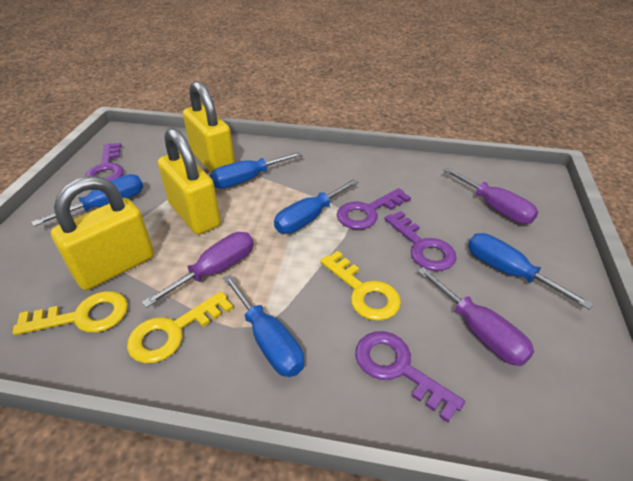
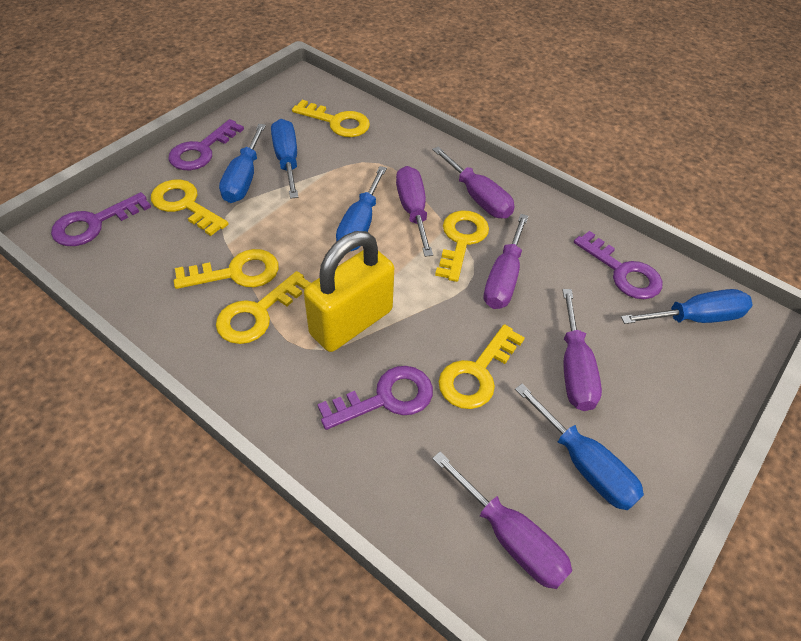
purple screwdriver: [141,232,254,308] [417,267,534,366] [443,167,539,224] = 3 -> [396,166,433,257] [432,147,514,218] [432,452,572,589] [484,214,528,309] [562,289,602,411] = 5
yellow key: [13,291,128,335] [127,291,233,363] [320,251,401,321] = 3 -> [151,179,228,236] [174,249,279,289] [216,271,310,344] [292,100,370,137] [435,210,489,282] [439,324,525,409] = 6
yellow padlock: [51,176,154,290] [158,128,221,235] [183,81,235,173] = 3 -> [304,231,394,352] = 1

